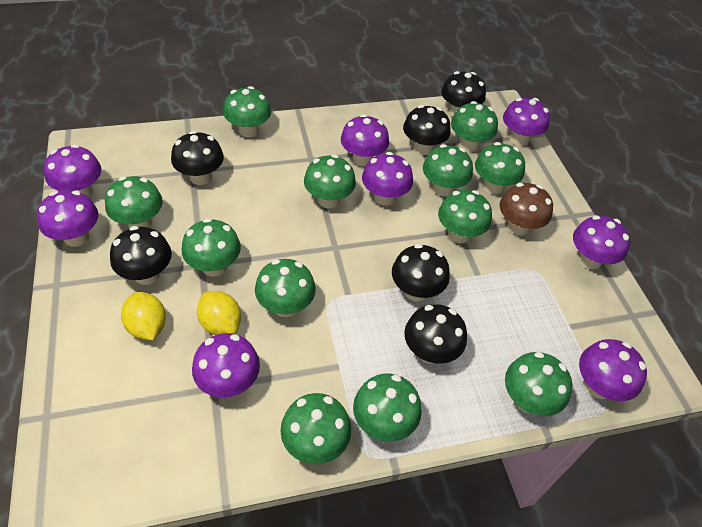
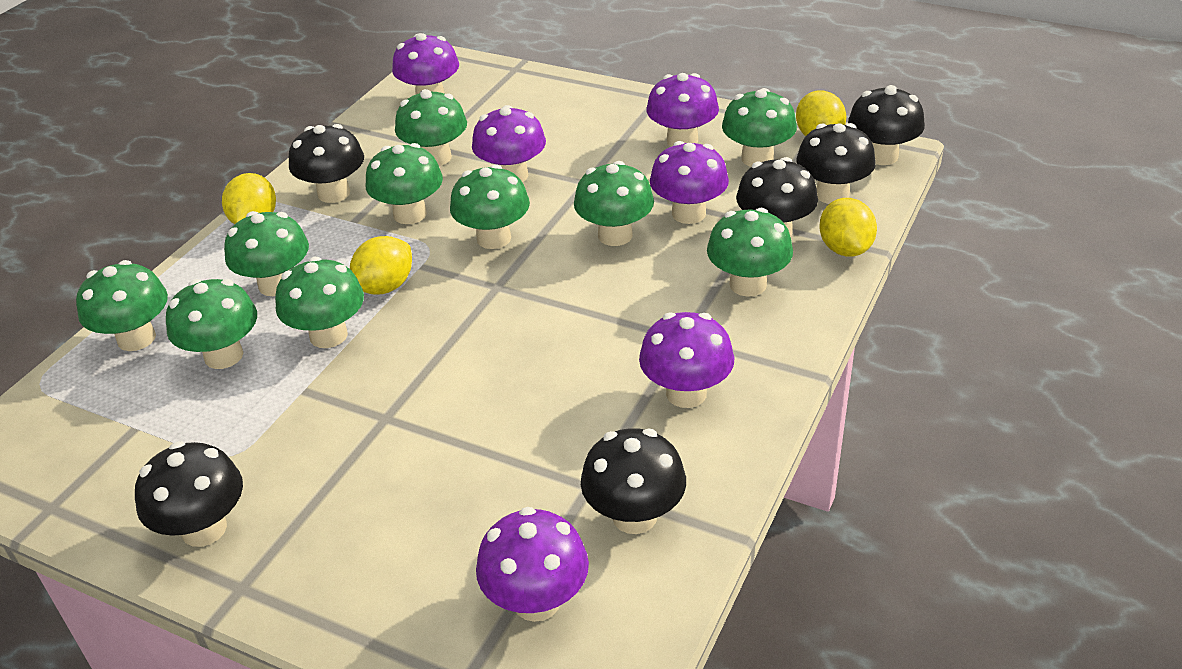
brown mushroom: [499,183,553,236] = 1 -> none = 0
green mushroom: [105,176,163,229] [182,218,241,277] [223,86,271,137] [255,259,316,317] [280,393,351,464] [304,155,356,208] [353,373,422,442] [423,144,473,197] [438,190,492,243] [451,101,498,152] [475,142,525,194] [505,352,572,416] = 12 -> [76,260,168,351] [166,279,257,369] [224,211,309,296] [275,257,364,348] [366,143,443,224] [395,89,467,166] [450,164,530,249] [574,161,654,246] [707,208,793,297] [722,88,797,167] = 10
purple mushroom: [37,190,99,247] [44,144,101,197] [192,333,260,398] [341,114,389,166] [362,152,413,206] [503,98,550,146] [573,215,630,270] [579,339,647,401] = 8 -> [392,33,459,95] [472,105,546,182] [476,507,589,622] [639,312,734,408] [646,73,719,147] [650,141,729,224] = 6
yellow lemon: [121,292,166,340] [197,291,241,335] = 2 -> [222,173,276,224] [350,236,412,295] [796,90,846,136] [819,198,877,257] = 4

